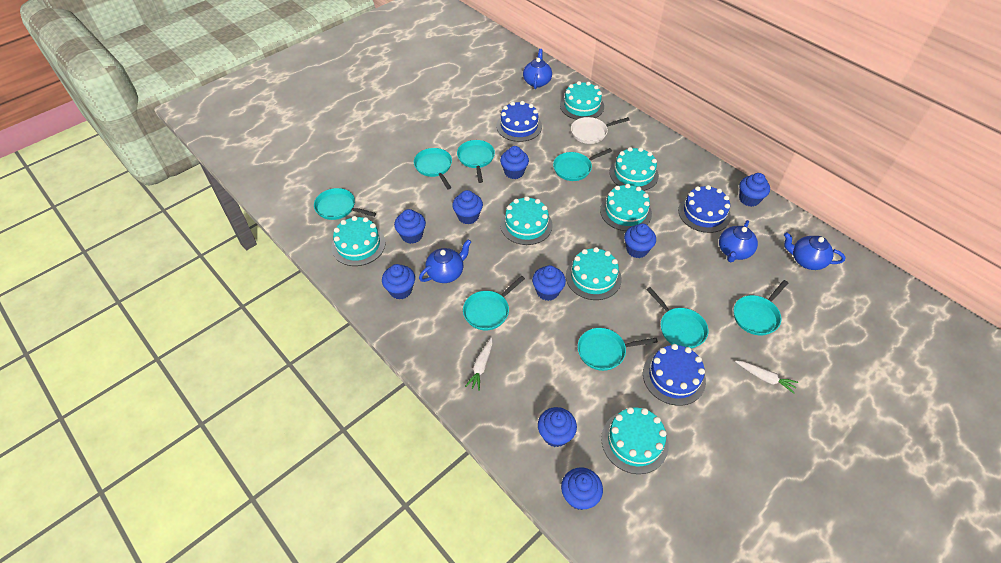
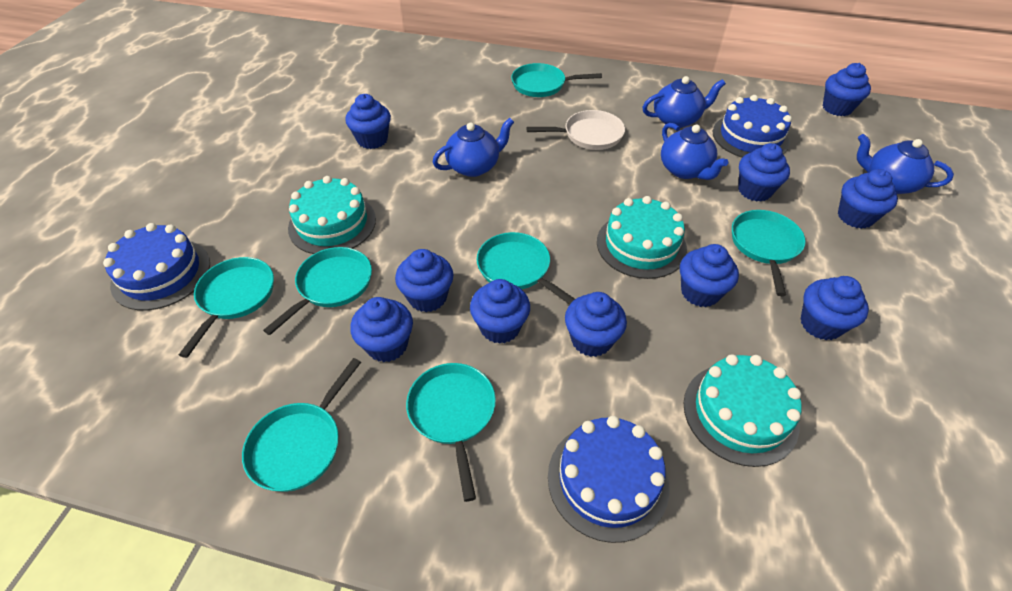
blue cupcake: [382,264,415,300] [394,209,426,244] [452,190,483,224] [500,146,529,179] [532,265,566,301] [538,407,577,447] [561,467,603,510] [624,223,656,258] [739,173,770,207] = 9 -> [345,94,391,149] [350,297,413,362] [395,249,453,312] [470,279,530,344] [565,292,627,357] [680,244,739,307] [738,143,790,202] [801,276,869,340] [823,63,871,116] [838,169,898,229] = 10
turquoise cake: [331,216,385,266] [500,196,553,245] [560,81,604,120] [566,247,622,300] [600,184,652,231] [601,407,669,474] [609,147,659,191] = 7 -> [288,176,376,254] [597,196,687,279] [684,354,801,467] = 3
turquoise pan: [314,188,376,220] [414,148,452,189] [457,140,495,183] [463,276,525,330] [553,148,612,181] [578,328,658,371] [647,287,708,349] [734,280,788,335] = 8 -> [179,257,274,358] [242,358,361,492] [263,247,372,335] [406,363,496,502] [477,232,575,305] [511,63,602,97] [732,210,806,296] = 7
white carrot: [465,338,492,391] [735,361,798,394] = 2 -> none = 0

